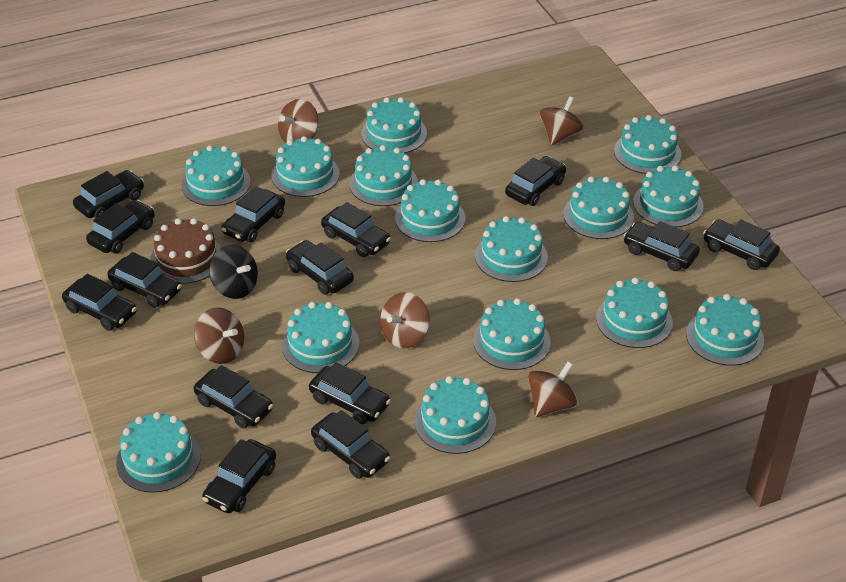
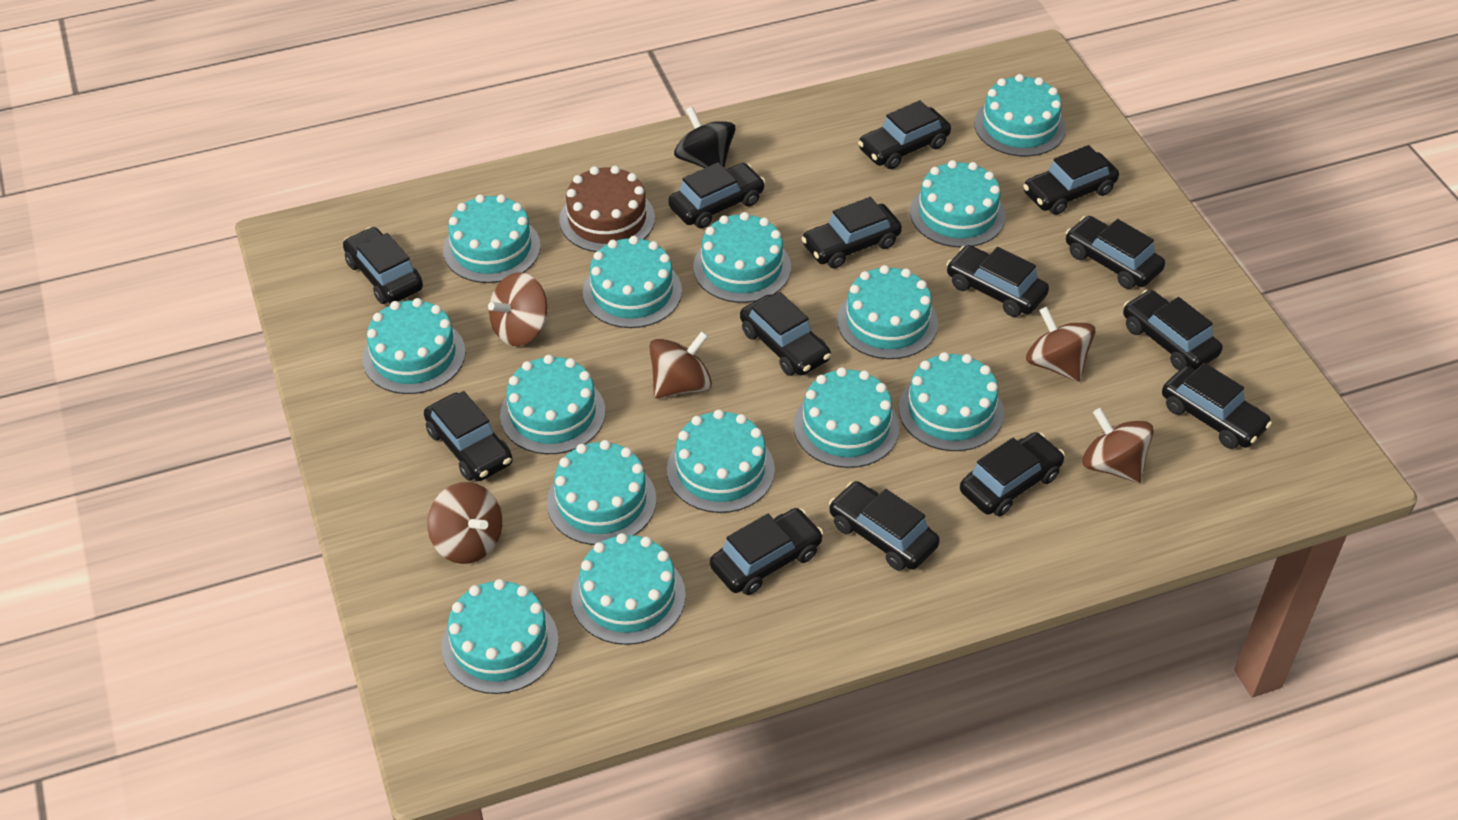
turquoise cake: [116,412,201,493] [182,145,251,206] [271,136,340,197] [282,302,359,373] [349,145,418,206] [361,97,427,153] [395,179,466,242] [414,376,496,454] [473,298,551,370] [475,216,548,282] [563,176,634,239] [596,277,673,348] [614,115,681,174] [633,166,704,227] [686,294,764,366] = 15 -> [362,298,466,394] [442,579,559,694] [443,194,541,283] [500,355,605,454] [547,440,657,545] [571,533,686,645] [583,236,682,328] [667,409,775,513] [693,212,791,303] [793,367,900,468] [837,265,938,359] [899,352,1004,451] [910,160,1006,247] [974,74,1066,157] = 14

